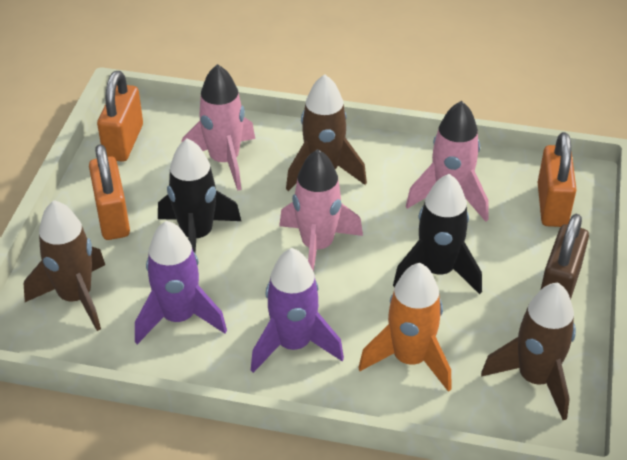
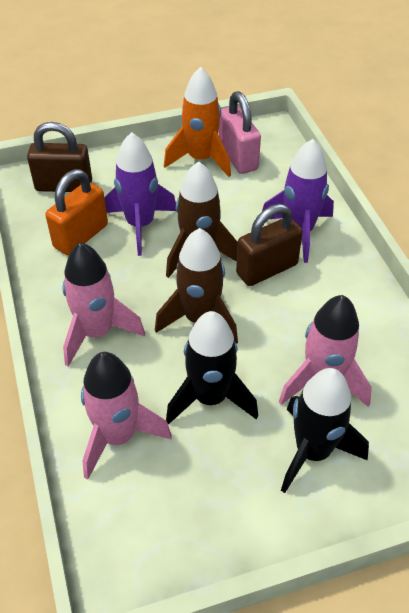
brown padlock: [541,214,589,300] = 1 -> [27,122,92,192] [236,204,303,286] = 2
brown rocket: [24,200,105,331] [286,74,367,191] [481,282,576,420] = 3 -> [155,228,238,344] [166,161,238,278] = 2
orange padlock: [89,144,130,240] [97,71,143,162] [538,132,577,227] = 3 -> [45,169,108,255] = 1
pink padlock: none = 0 -> [219,91,261,174] = 1

